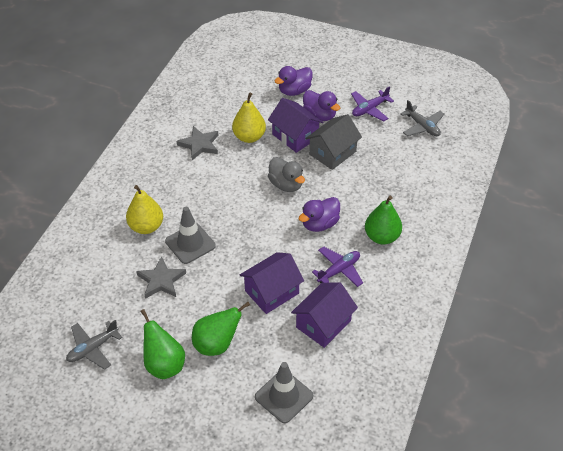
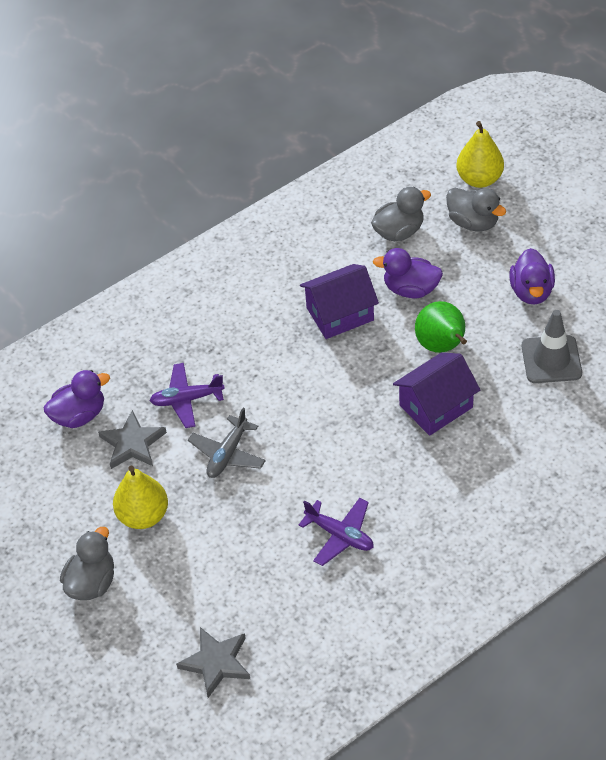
green pear: [140,309,185,379] [192,302,250,356] [365,196,402,244] = 3 -> [415,301,467,353] = 1
grey duck: [268,157,305,192] = 1 -> [60,527,114,600] [371,187,431,242] [446,188,506,231] = 3
grey house: [305,114,362,170] = 1 -> none = 0
grey plane: [66,320,123,370] [400,100,445,136] = 2 -> [188,408,266,478] = 1
grey traffic cone: [165,207,216,264] [255,362,313,423] = 2 -> [521,310,582,383] = 1
purple house: [240,252,304,314] [268,98,324,153] [291,282,358,348] = 3 -> [300,264,379,339] [393,352,480,436] = 2

